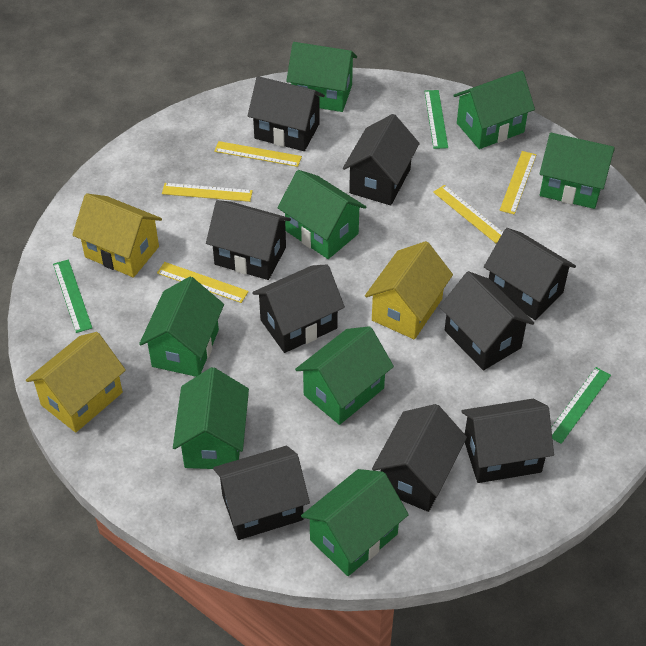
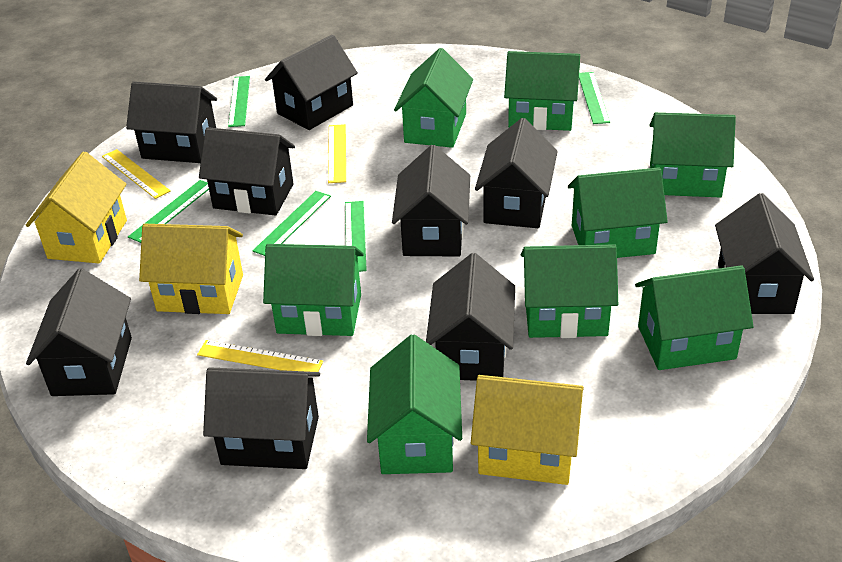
green ruler: [53,259,92,333] [424,90,448,149] [551,367,611,444] = 3 -> [128,180,209,243] [228,76,250,127] [252,191,331,256] [345,201,367,272] [579,72,610,124] = 5
yellow ruler: [157,262,249,303] [162,183,253,202] [214,141,302,167] [433,185,503,243] [499,151,536,214] = 5 -> [102,149,171,199] [197,340,323,377] [328,124,346,183] = 3

